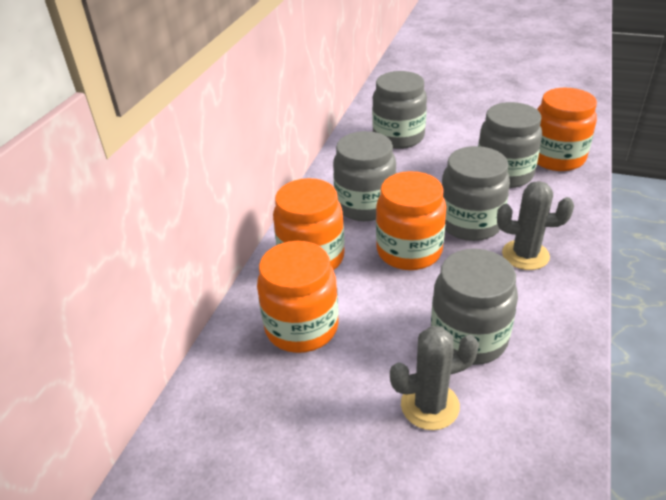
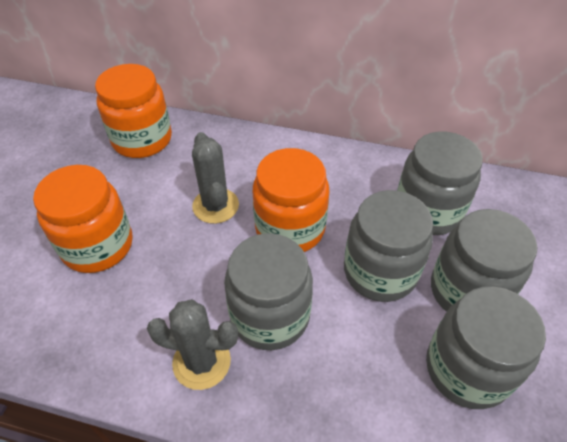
orange jar: [257,241,339,353] [273,178,345,270] [376,171,447,270] [537,88,597,171] = 4 -> [33,165,133,273] [95,64,172,158] [253,148,329,252] = 3

